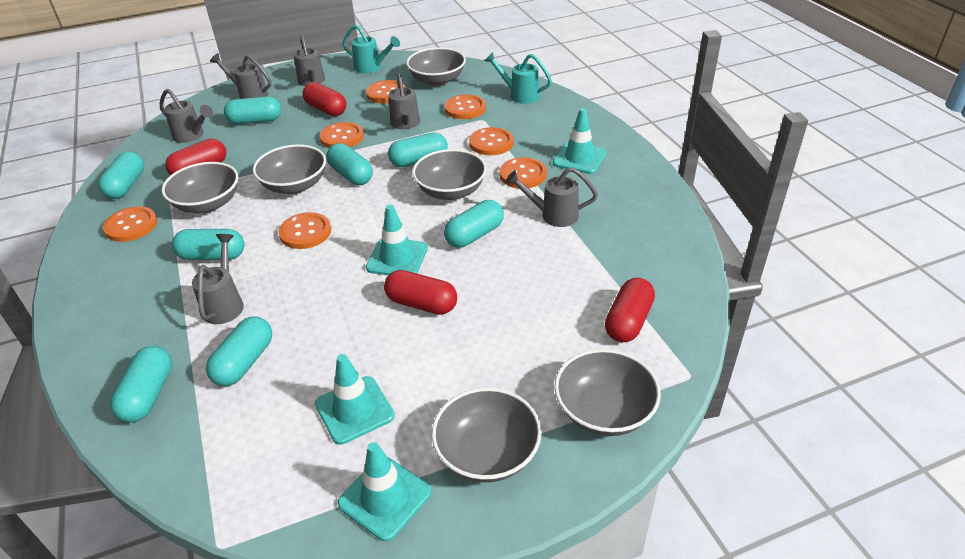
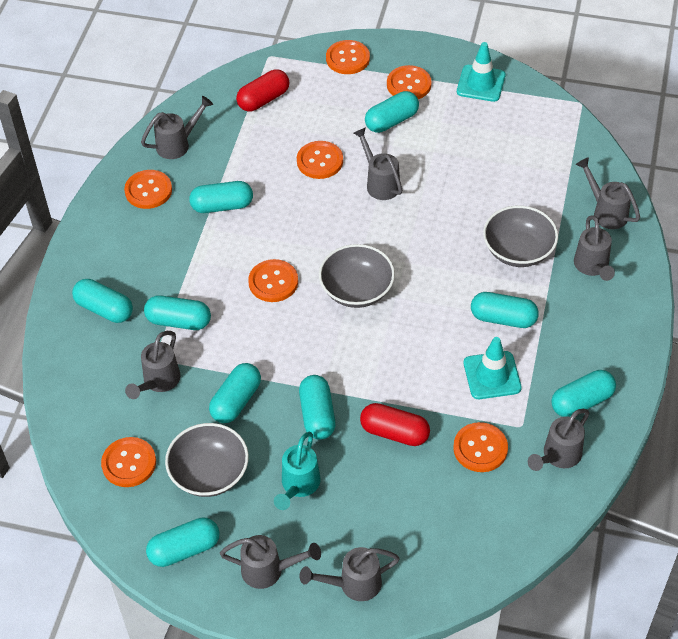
grey bowl: [162,162,238,213] [253,144,326,194] [406,47,466,86] [412,149,486,200] [432,387,542,482] [554,349,661,436] = 6 -> [165,423,249,497] [319,244,395,308] [483,206,558,267] = 3
grey watering can: [160,89,213,143] [192,234,244,324] [210,53,272,99] [294,35,325,86] [388,73,420,129] [506,167,598,227] = 6 -> [125,331,181,399] [141,96,213,159] [220,535,321,589] [300,547,400,601] [353,127,402,200] [528,409,590,471] [574,215,615,281] [576,157,640,229] = 8
red capsule: [165,139,226,175] [302,82,346,116] [384,270,457,315] [605,278,655,342] = 4 -> [236,69,289,112] [360,403,430,446] = 2
turquoise capsule: [98,151,144,199] [110,346,172,423] [172,229,244,260] [206,316,272,386] [224,96,281,124] [327,143,373,185] [388,133,448,167] [444,200,504,248] = 8 -> [72,279,133,323] [144,295,211,330] [146,517,220,567] [189,181,253,213] [209,363,261,423] [299,375,336,440] [365,91,419,133] [471,292,539,328] [551,370,616,417] = 9
turquoise traffic cone: [315,354,395,445] [338,442,431,541] [366,205,428,275] [553,108,606,174] = 4 -> [457,42,506,102] [464,337,522,399] = 2
turquoise watering can: [343,25,400,73] [485,52,552,104] = 2 -> [274,432,321,510] = 1

